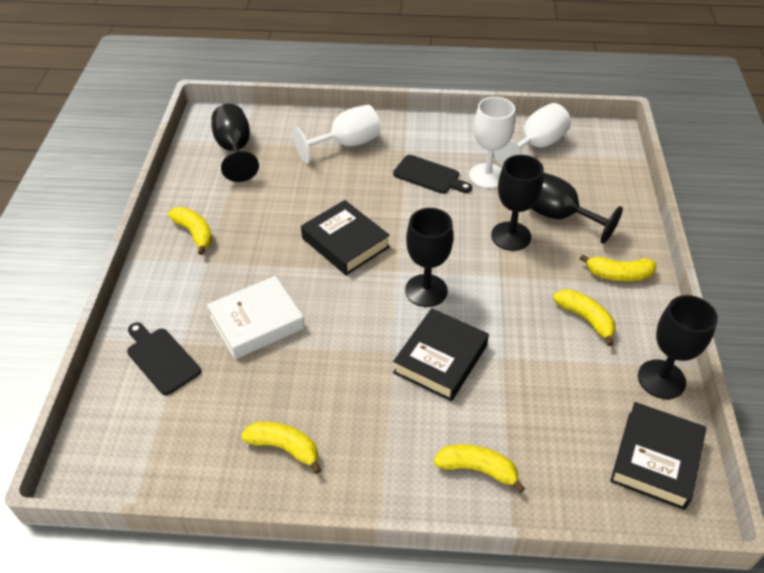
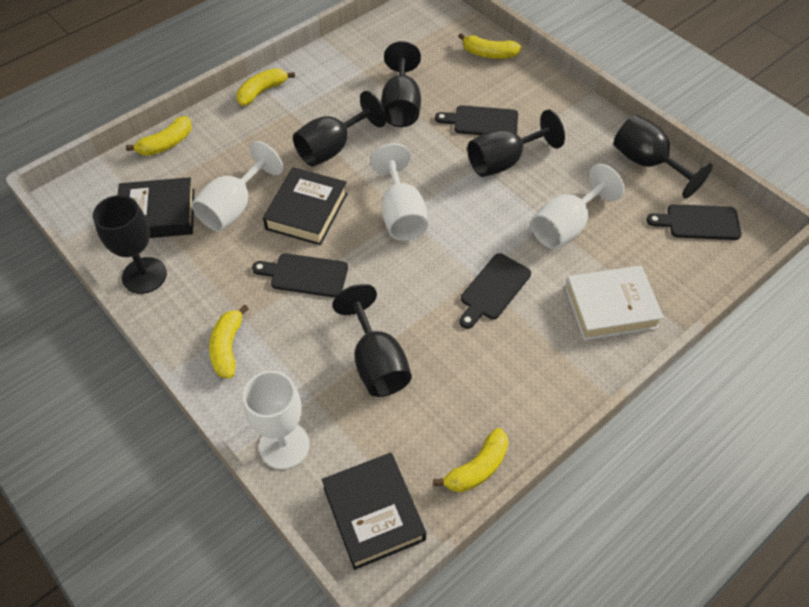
black cutting board: [127,322,201,395] [393,155,472,194] = 2 -> [252,253,348,298] [435,105,518,135] [459,253,531,329] [647,204,742,240] = 4
black goblet: [212,104,259,182] [405,208,454,307] [491,155,544,251] [531,173,623,244] [638,295,718,399] = 5 -> [93,195,167,294] [293,91,386,167] [332,284,412,397] [381,41,421,127] [467,110,565,177] [613,115,713,198] = 6
white goblet: [293,105,381,163] [469,97,515,189] [494,103,571,167] = 3 -> [192,141,283,232] [243,371,310,469] [370,143,428,241] [531,164,625,249] = 4

